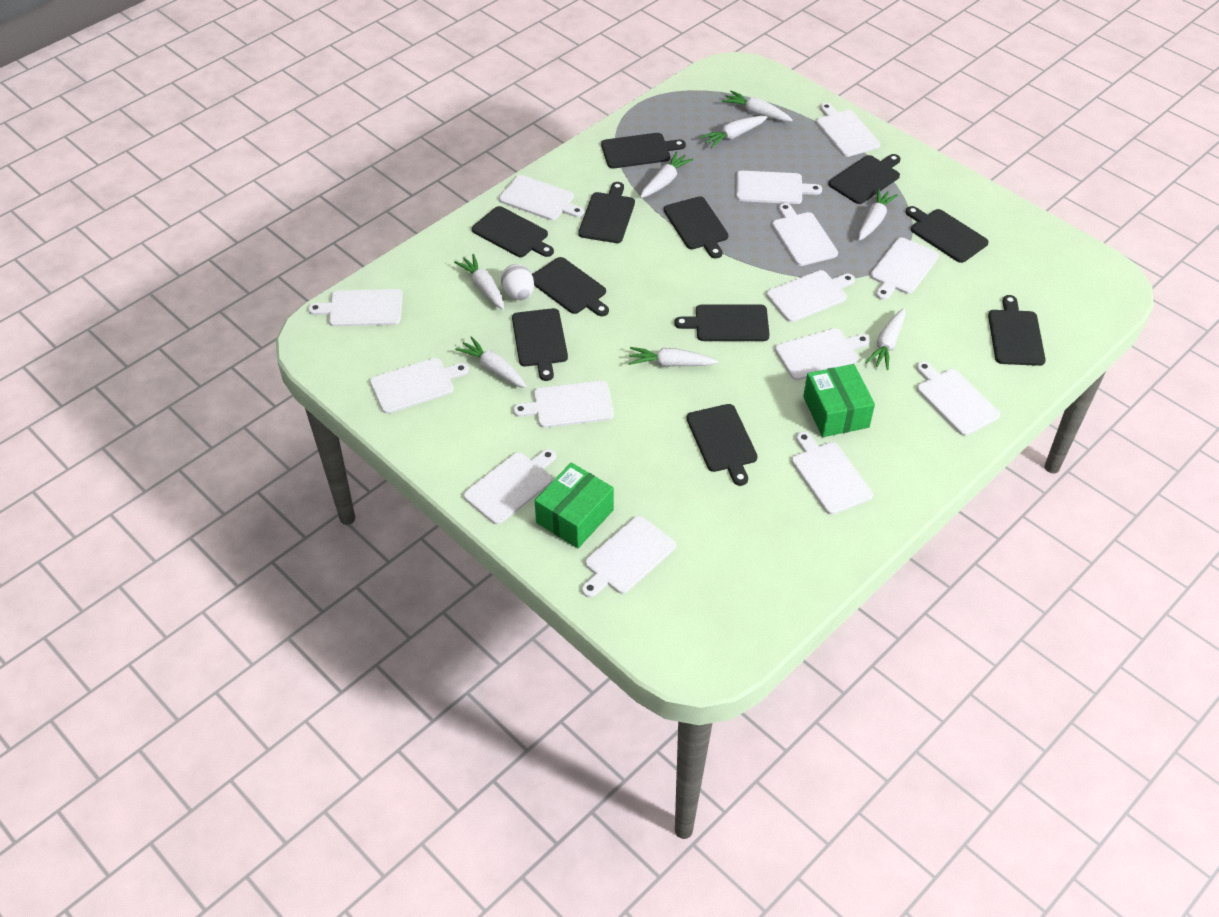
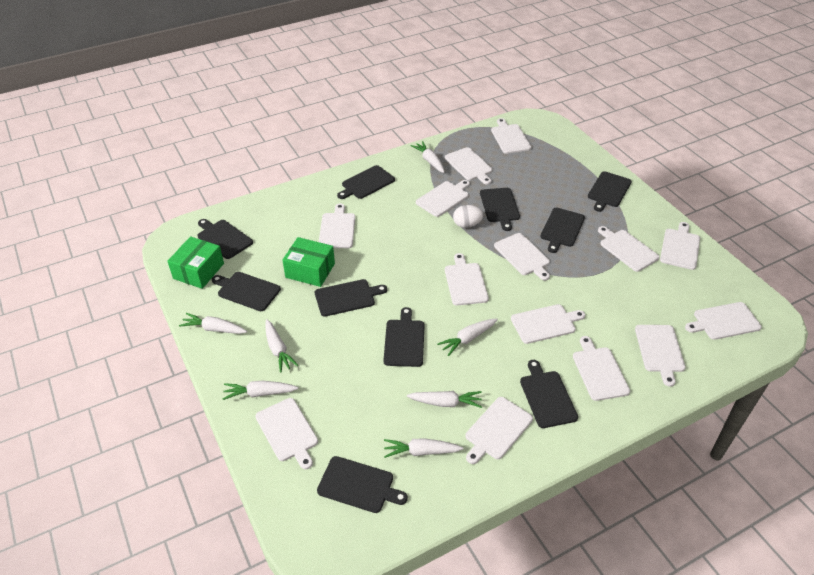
black cutting board: [472,206,554,257] [512,308,568,381] [532,257,609,316] [578,182,635,243] [601,133,686,169] [664,196,729,258] [674,305,770,341] [686,404,758,486] [828,154,901,204] [906,206,989,263] [988,295,1046,366] = 11 -> [197,219,253,259] [212,272,281,311] [315,279,387,317] [317,456,408,513] [337,165,395,199] [383,307,425,367] [480,188,520,231] [520,360,578,428] [540,207,585,253] [588,171,632,212] = 10
white carrot: [454,254,504,310] [455,336,527,388] [629,347,718,367] [640,152,694,198] [700,116,768,148] [722,91,793,122] [858,188,898,241] [865,308,905,370] = 8 -> [179,313,247,334] [223,381,298,400] [265,319,298,373] [384,438,463,458] [407,391,482,408] [411,141,445,173] [437,319,498,356] = 7

